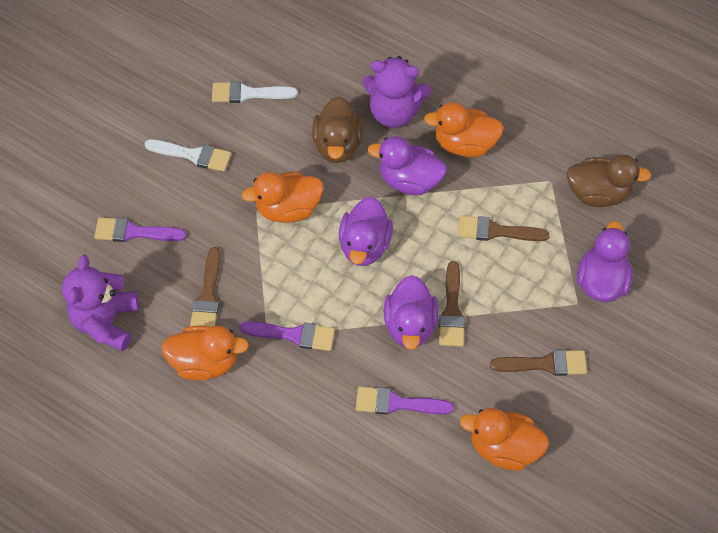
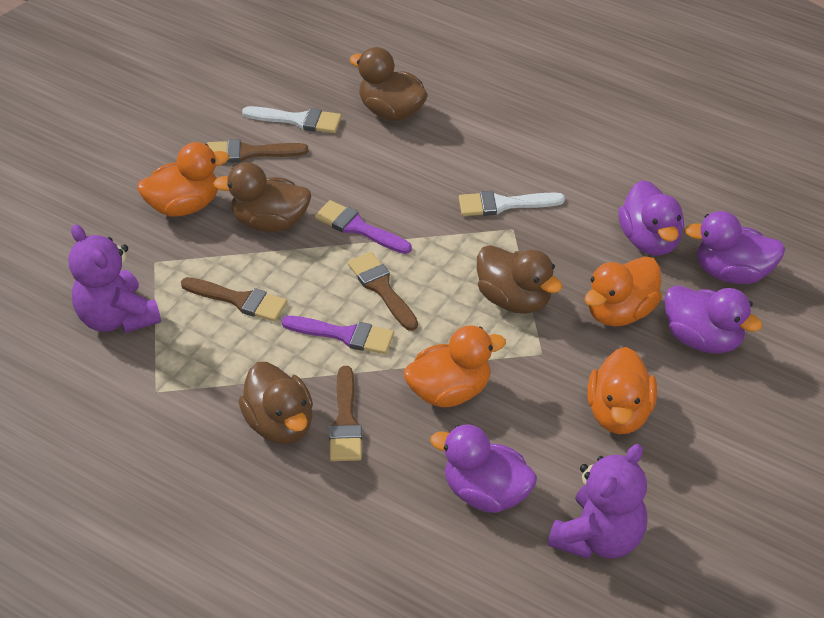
brown duck: [312,96,363,163] [567,154,651,207] = 2 -> [213,162,311,232] [239,362,313,444] [349,47,428,121] [477,245,562,314] = 4
purple brush: [94,218,187,242] [240,321,335,351] [356,387,454,415] = 3 -> [282,316,394,354] [315,200,412,254] = 2

